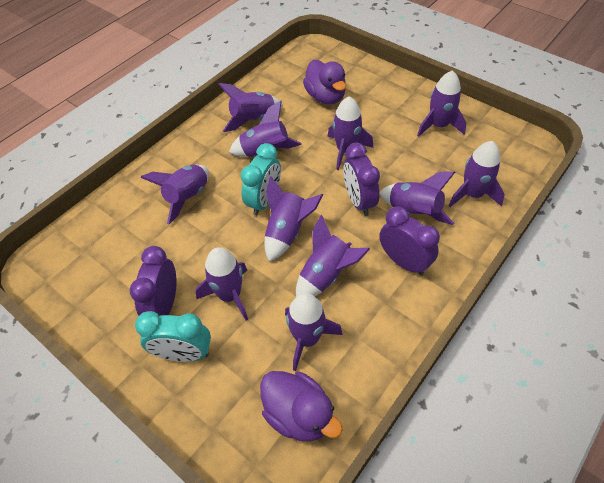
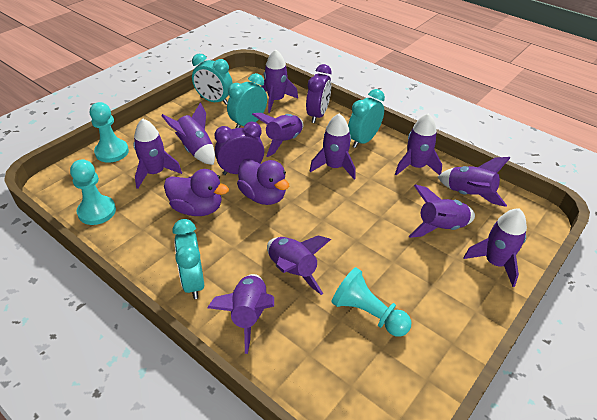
purple clock: [130,246,176,316] [343,142,380,216] [379,206,440,275] = 3 -> [215,122,264,175] [306,64,331,123] = 2
turquoise clock: [135,311,211,362] [241,143,281,216] = 2 -> [172,219,205,299] [192,54,233,105] [227,73,267,128] [348,89,385,148] = 4
turquoise pawn: none = 0 -> [70,159,116,225] [90,102,129,163] [332,267,411,337] = 3

